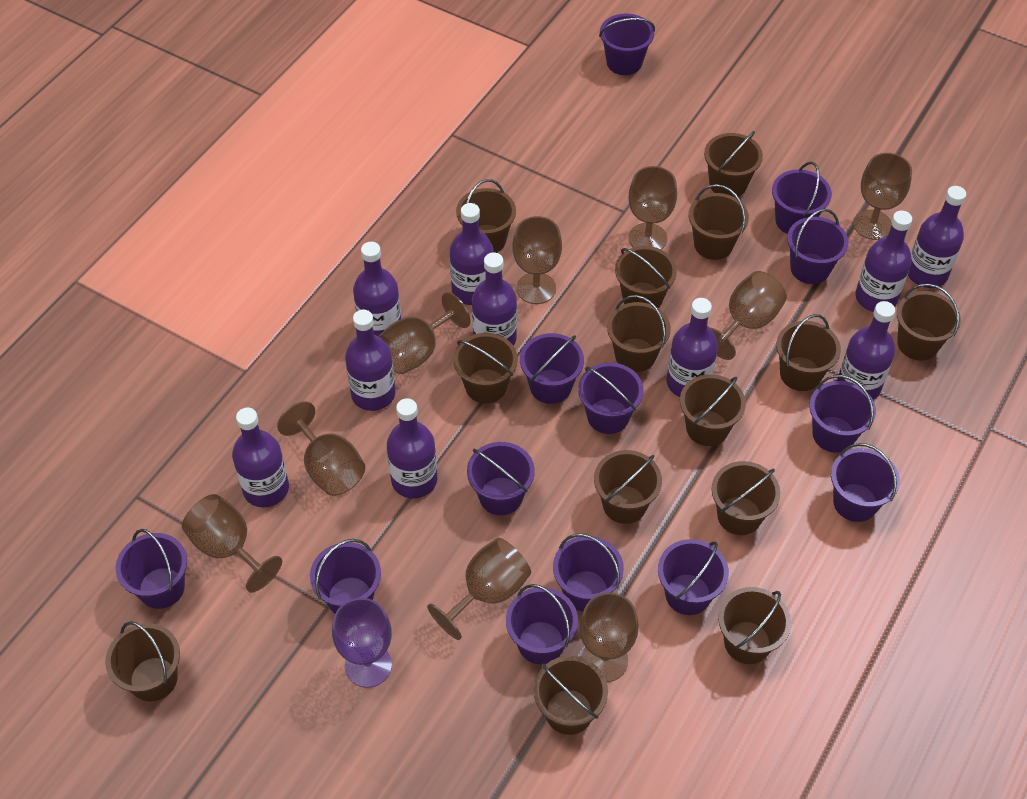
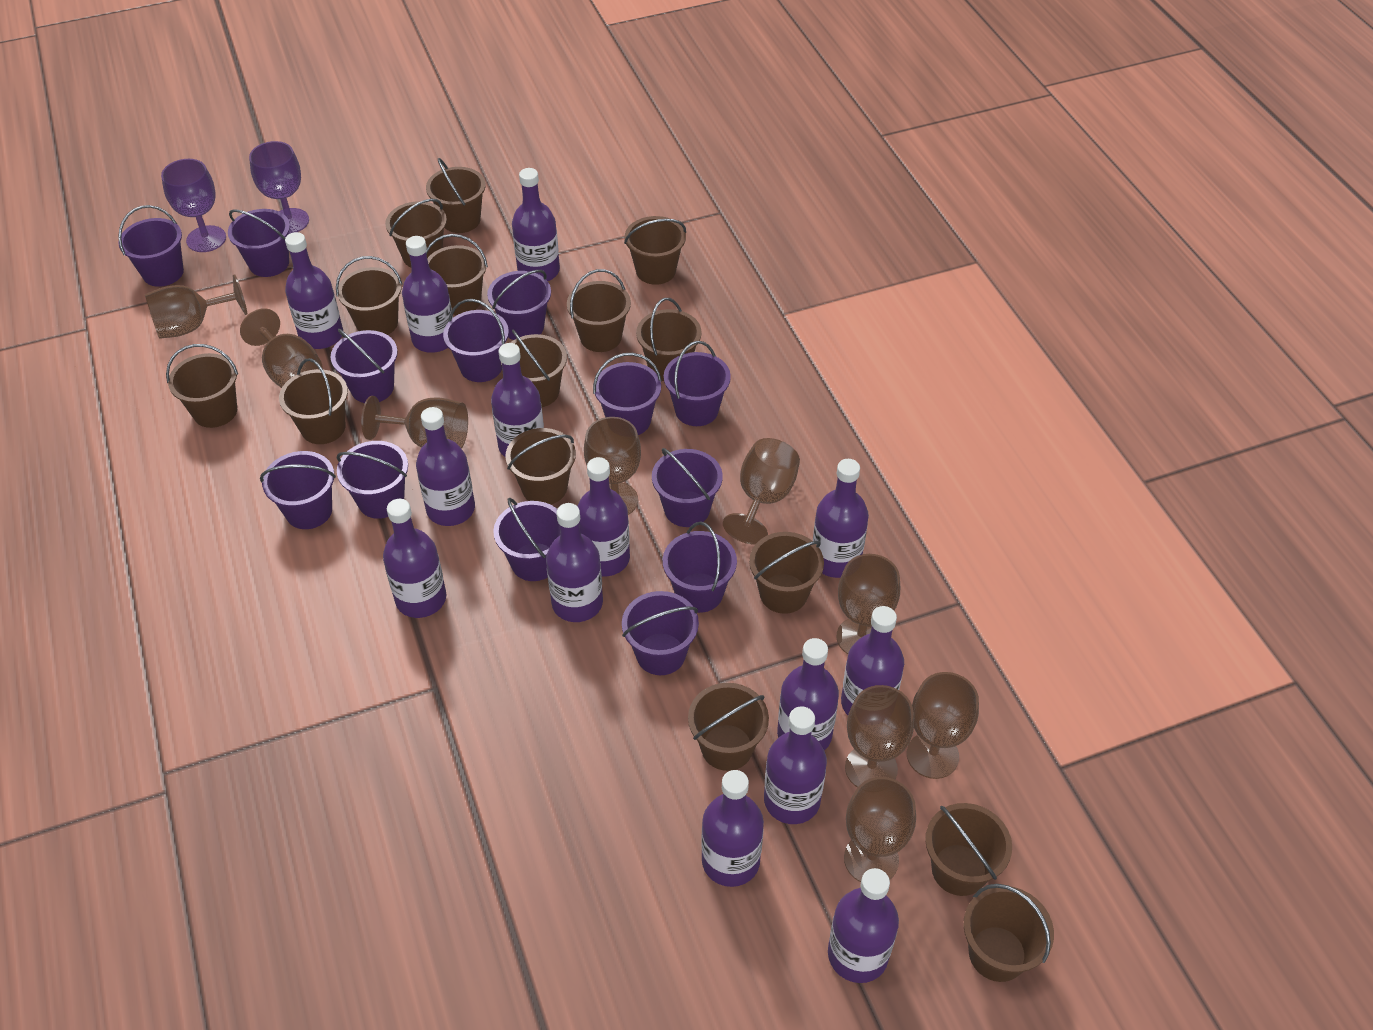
brown bucket: [105,621,180,702] [453,333,518,403] [456,179,516,253] [534,656,608,735] [594,450,662,524] [607,295,671,372] [615,246,677,308] [680,374,746,446] [689,184,749,260] [704,131,763,197] [712,461,780,535] [718,587,791,664] [776,314,841,391] [897,284,961,361] = 14 -> [166,344,238,428] [279,358,348,444] [336,256,402,335] [385,199,447,267] [426,158,486,233] [426,234,488,315] [501,330,567,407] [505,428,576,505] [567,269,631,352] [624,216,686,285] [636,298,702,381] [688,683,769,771] [749,532,824,614] [925,803,1012,896] [963,884,1054,982] = 15
purple bottle: [232,407,289,507] [345,309,396,411] [353,242,401,336] [387,398,437,499] [450,203,493,305] [472,252,517,346] [666,298,718,397] [837,301,895,400] [855,211,912,312] [908,186,966,288] = 10 -> [285,232,343,349] [383,499,447,618] [402,236,453,353] [416,407,475,526] [491,343,544,457] [512,168,560,281] [546,503,603,622] [577,457,630,577] [701,770,764,887] [764,706,827,824] [777,638,839,751] [813,459,869,578] [828,868,899,983] [841,606,904,715] = 14
purple goblet: [332,598,392,688] = 1 -> [161,159,226,252] [249,141,309,234] = 2

